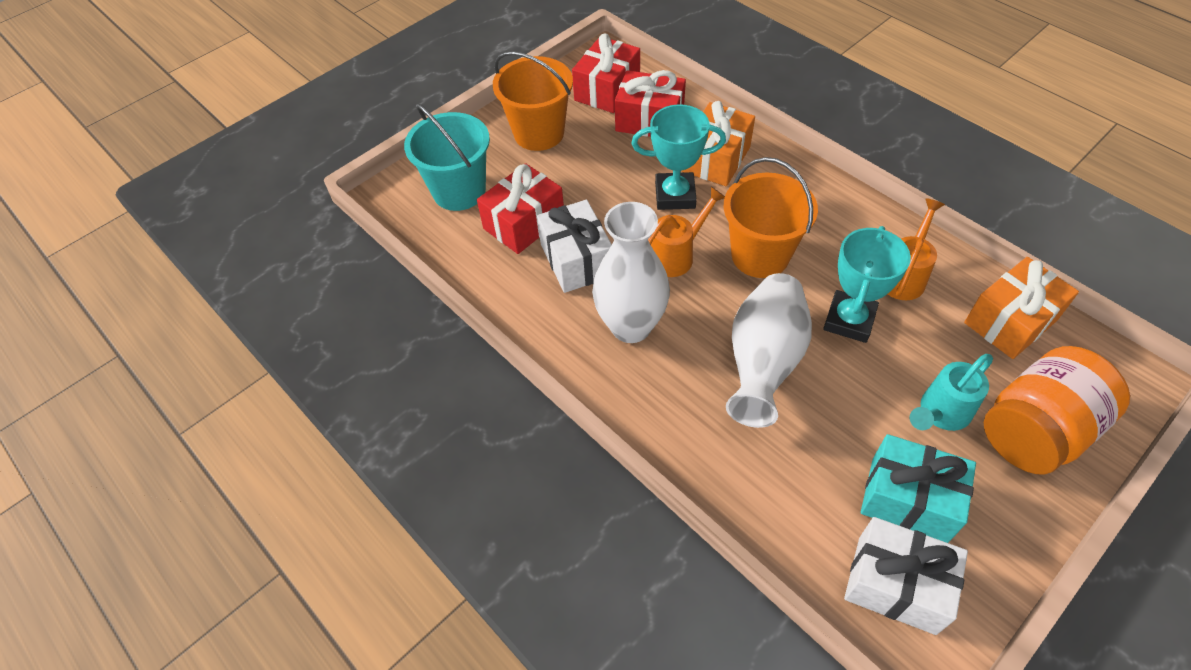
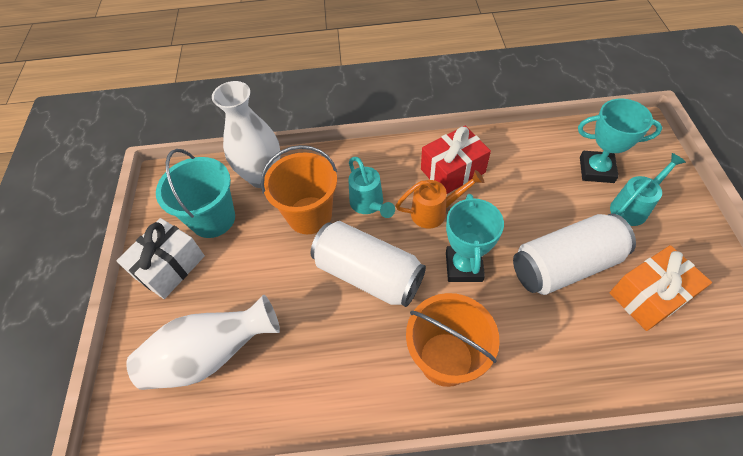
orange gift: [682,101,755,186] [964,257,1079,359] = 2 -> [609,245,712,331] = 1
orange jar: [984,346,1130,474] = 1 -> none = 0
orange watering can: [648,187,725,277] [888,198,945,300] = 2 -> [395,170,484,229] = 1
red gift: [477,163,564,254] [572,34,640,113] [615,70,686,137] = 3 -> [421,126,491,194] = 1
turquoise gift: [861,434,976,543] = 1 -> none = 0
turquoise watering can: [910,354,993,431] = 1 -> [348,157,395,218] [610,153,686,226] = 2
white can: none = 0 -> [311,221,426,307] [513,214,636,295] = 2
white gift: [537,200,612,293] [844,517,968,635] = 2 -> [116,218,205,299] = 1

